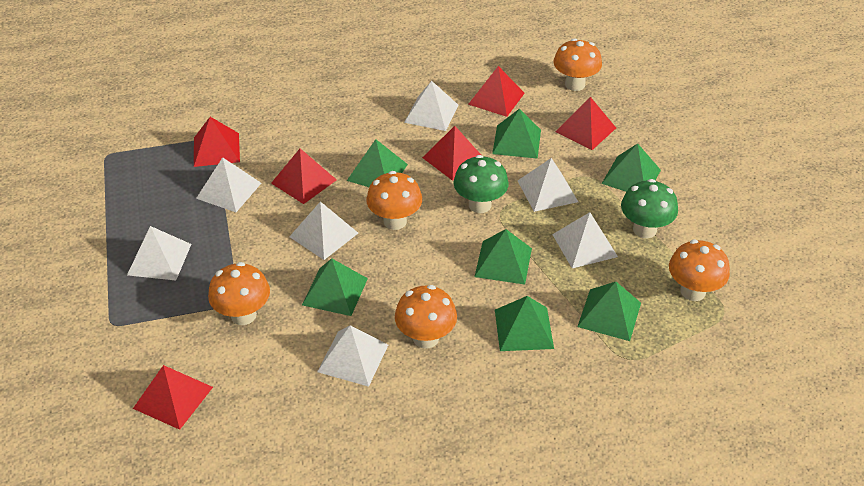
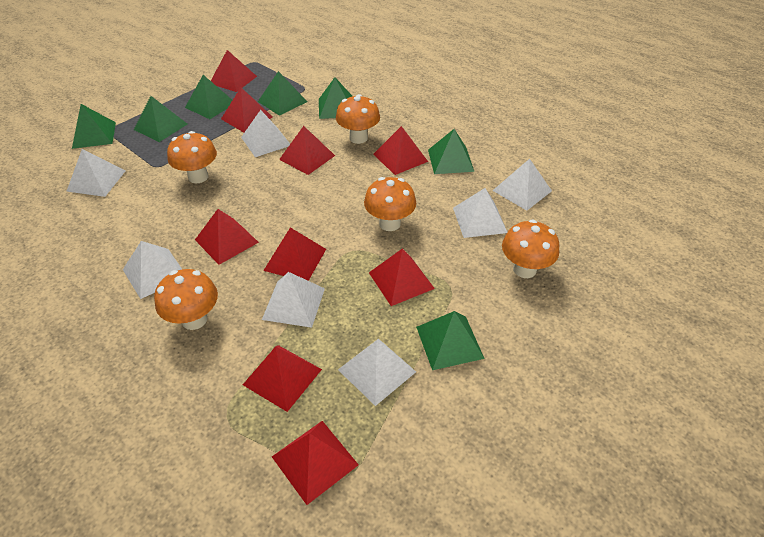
green mushroom: [454,155,509,213] [621,179,678,238] = 2 -> none = 0
red pyramid: [133,365,213,430] [194,117,240,167] [271,149,337,204] [422,126,481,181] [468,66,525,117] [555,97,616,150] = 6 -> [195,209,259,265] [211,50,257,92] [221,87,272,132] [243,345,322,412] [263,227,326,281] [272,421,359,505] [279,126,335,175] [369,248,435,306] [373,126,428,175] = 9

